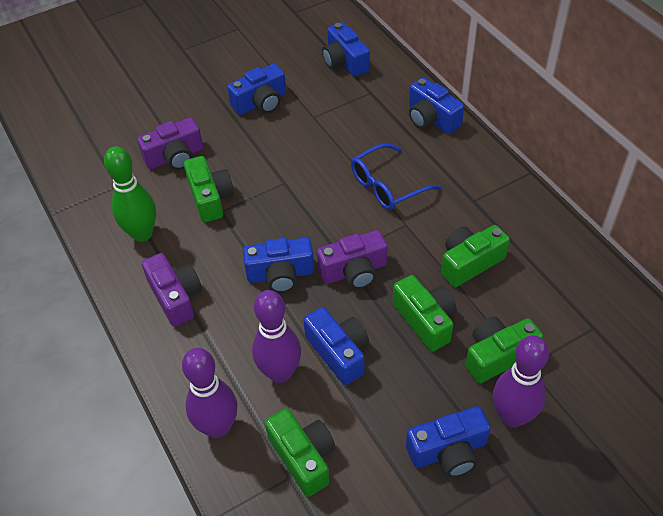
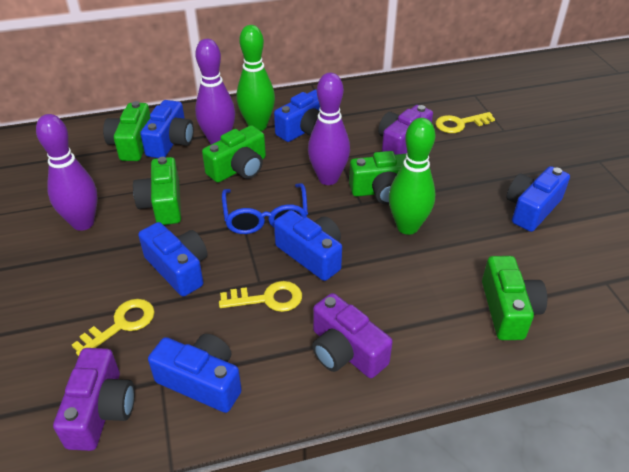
green bowling pin: [104,146,156,242] = 1 -> [237,25,275,131] [389,118,436,235] = 2
yellow key: none = 0 -> [72,299,155,356] [219,281,302,312] [436,112,495,133] = 3

